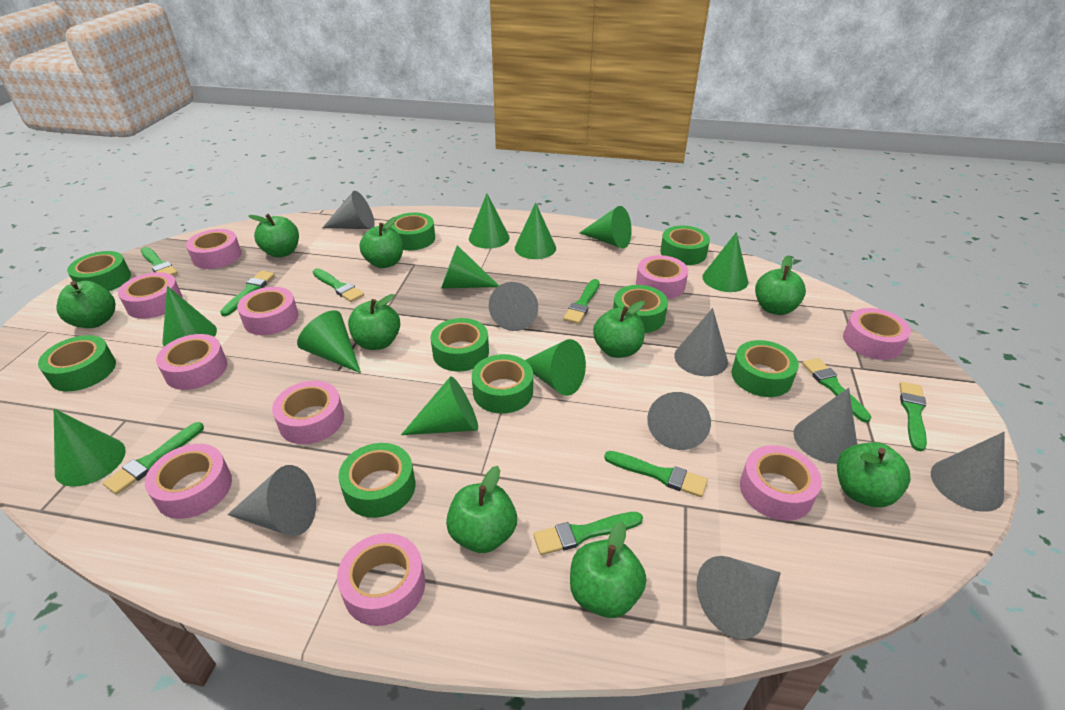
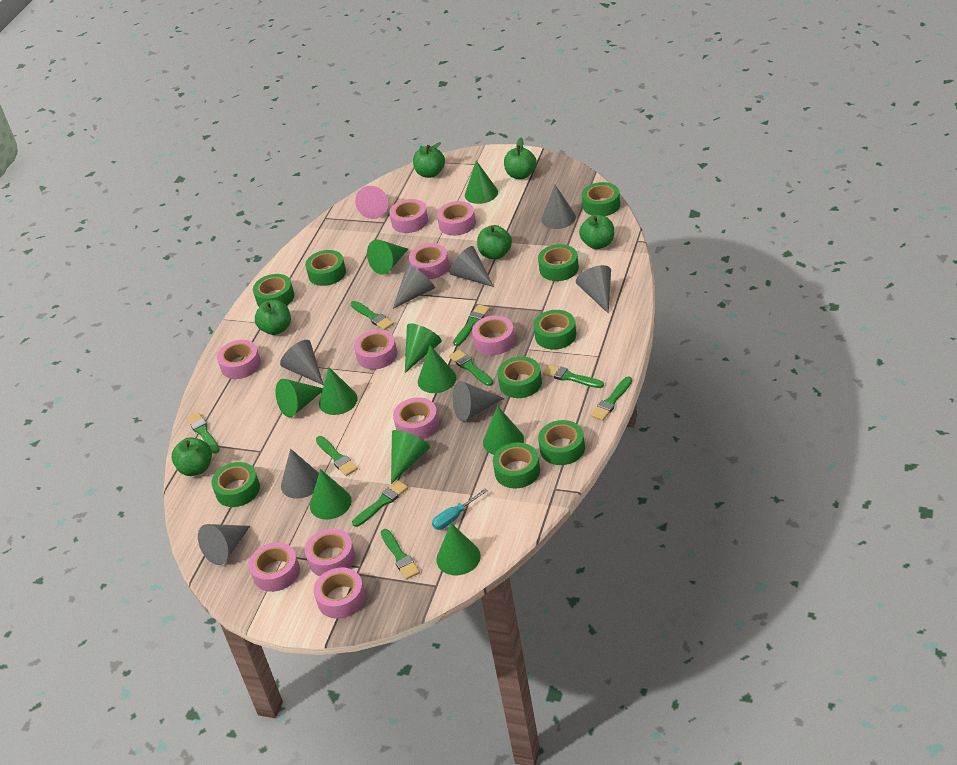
green apple: [56,281,115,328] [248,214,299,258] [348,294,400,350] [360,217,403,268] [446,466,517,553] [570,521,646,618] [593,301,645,358] [755,255,806,315] [837,442,911,507] = 9 -> [172,437,212,476] [255,300,291,335] [413,142,445,178] [477,225,512,259] [504,138,536,179] [579,215,614,249] = 6
pink cone: none = 0 -> [355,186,388,219] = 1
turquoise screwdriver: none = 0 -> [432,489,487,530] = 1

